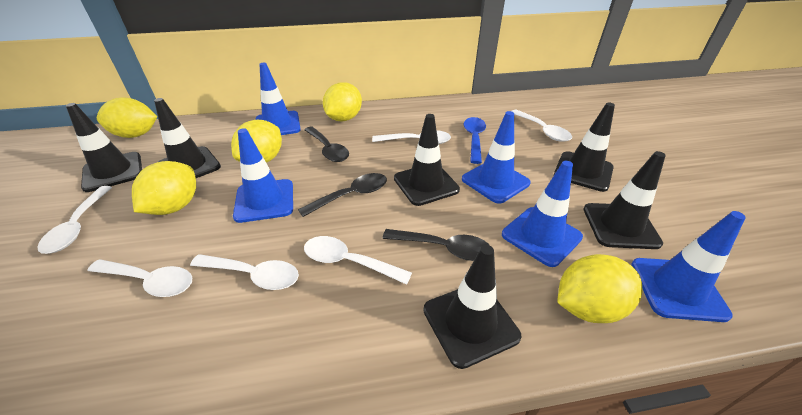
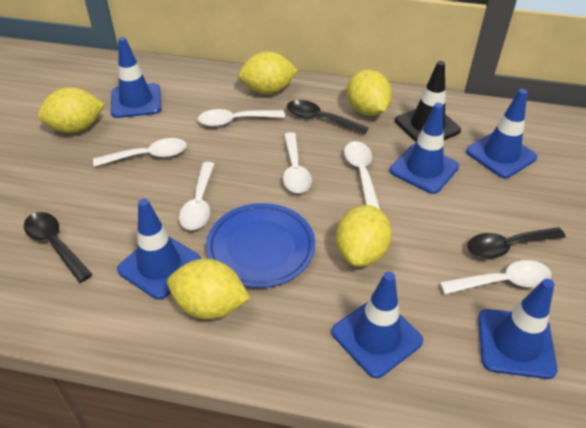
black traffic cone: [66,103,142,192] [154,98,221,178] [394,114,460,206] [423,245,522,369] [554,103,615,192] [583,151,666,249] = 6 -> [395,61,461,142] = 1
blue plate: none = 0 -> [206,203,315,288] = 1
blue spoon: [464,117,486,164] = 1 -> none = 0
blue traffic cone: [233,128,293,223] [255,63,301,135] [462,111,531,204] [502,161,583,267] [631,211,746,322] = 5 -> [111,37,161,118] [117,198,201,300] [332,271,423,378] [390,103,459,194] [466,89,537,178] [478,279,557,379] = 6

